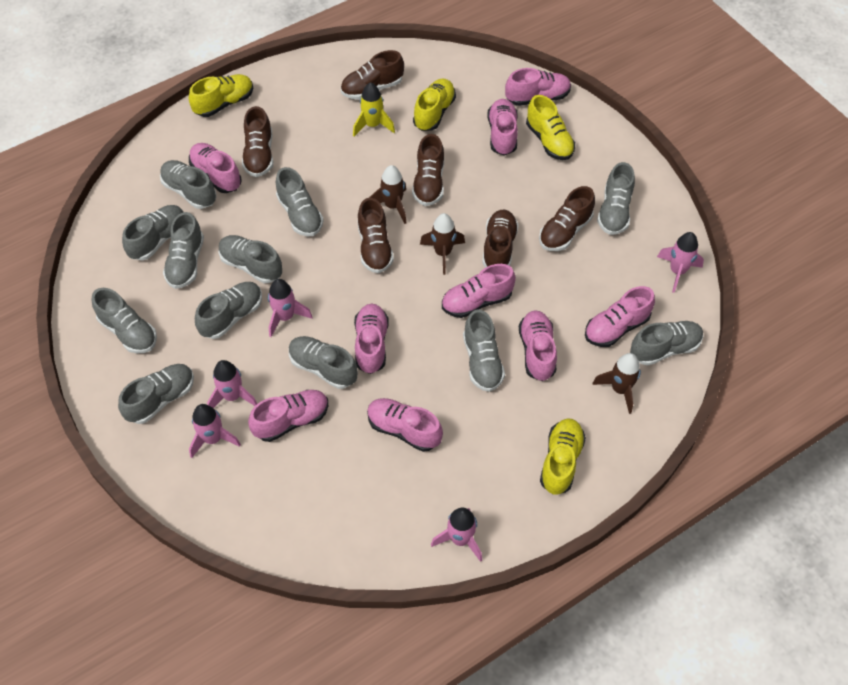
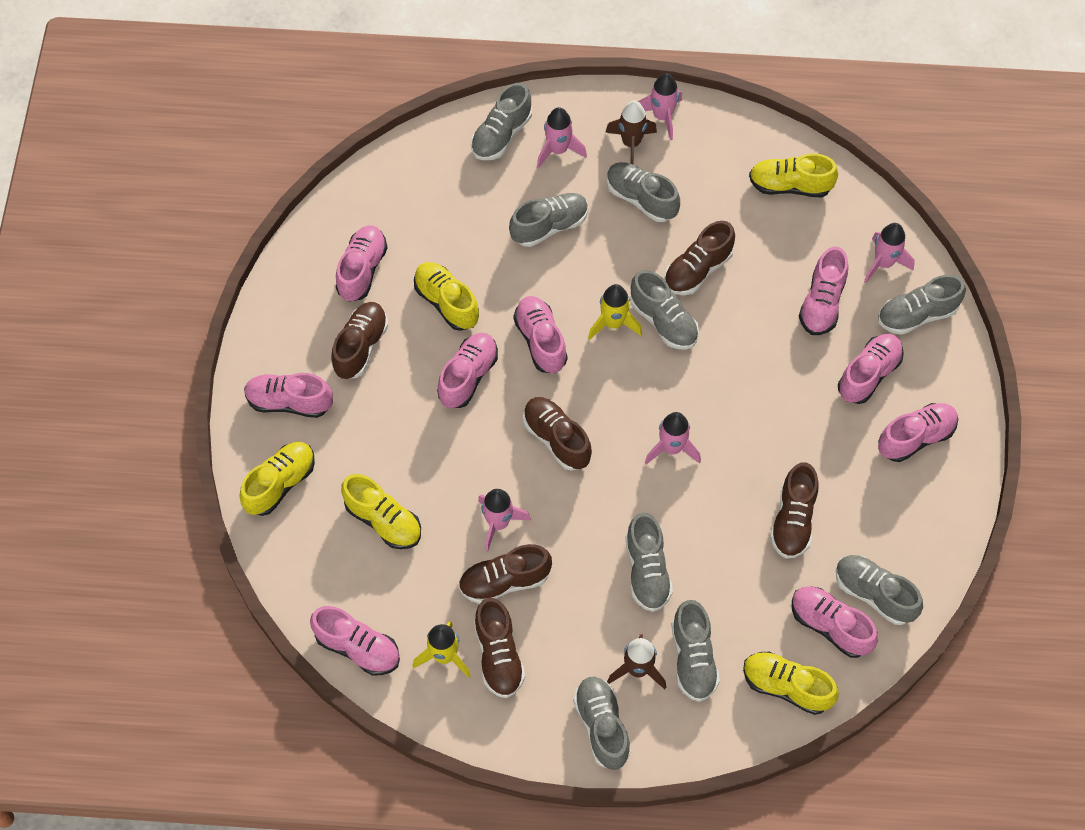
brown rocket: [369,165,407,224] [420,213,465,275] [592,353,641,414] = 3 -> [606,101,657,164] [607,634,666,690] = 2
grey shoe: [92,288,157,353] [118,364,194,424] [122,205,184,260] [160,160,217,209] [163,212,204,289] [195,282,262,339] [219,235,282,283] [276,167,324,237] [289,336,358,389] [463,309,505,392] [597,162,635,235] [630,321,703,366] = 12 -> [471,83,532,160] [509,193,588,247] [573,676,631,770] [607,162,680,222] [625,513,673,612] [630,270,699,350] [671,600,720,702] [836,555,923,625] [878,275,966,335] = 9
yellow rocket: [353,82,395,136] = 1 -> [413,621,471,678] [588,284,642,340] = 2
yellow shoe: [189,74,253,117] [413,79,456,131] [526,95,575,160] [540,419,586,494] = 4 -> [239,442,315,516] [341,474,421,549] [414,262,479,331] [743,652,839,715] [749,154,838,198] = 5

